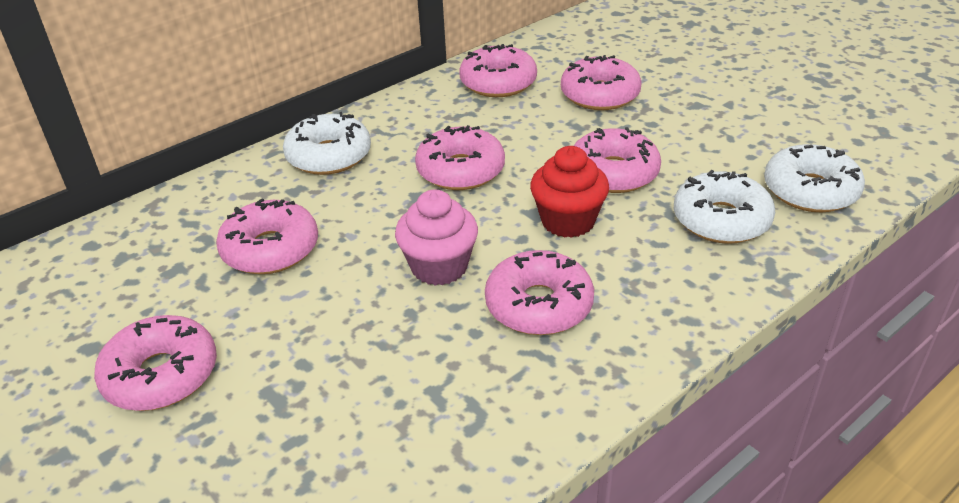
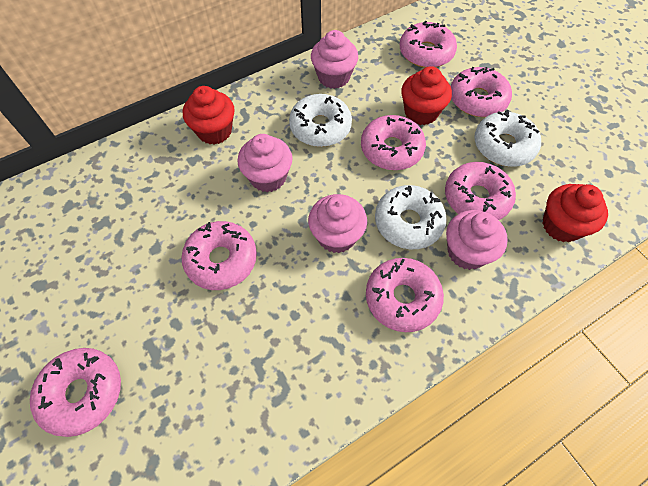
pink cupcake: [395,189,478,285] = 1 -> [237,134,292,192] [308,194,367,253] [311,30,358,89] [446,210,508,270] = 4
red cupcake: [530,146,609,238] = 1 -> [183,86,235,145] [401,66,452,125] [542,184,608,242] = 3

